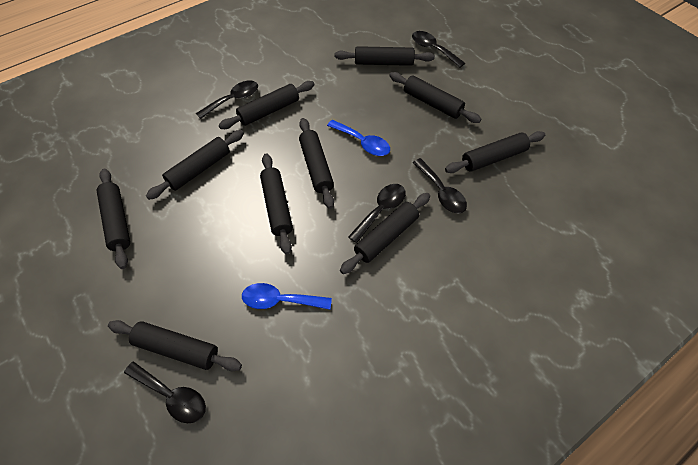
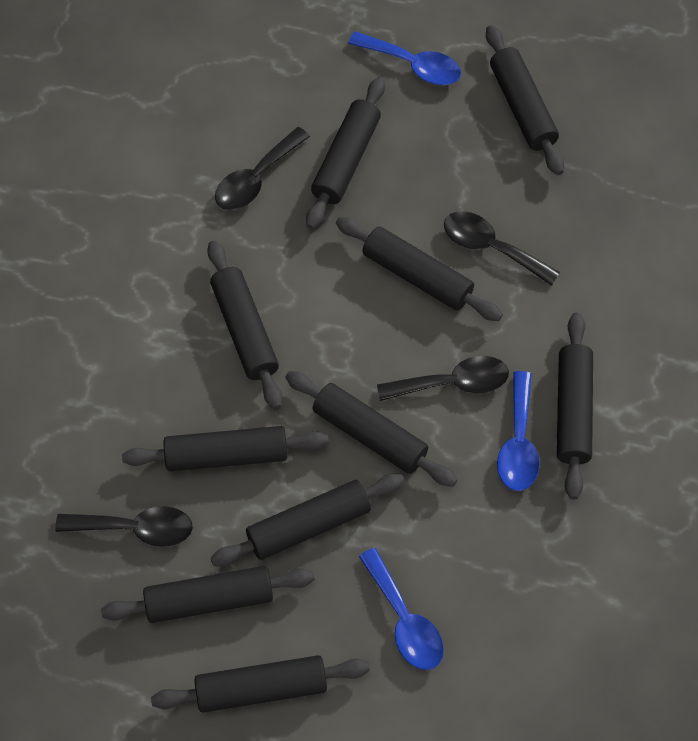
black spoon: [124,361,206,423] [196,81,258,119] [348,184,406,243] [412,31,465,68] [413,158,467,213] = 5 -> [55,506,193,547] [215,127,310,210] [377,356,509,401] [444,211,560,286] = 4
blue spoon: [242,283,332,310] [327,120,390,156] = 2 -> [348,31,461,85] [359,548,444,670] [497,371,540,491] = 3

